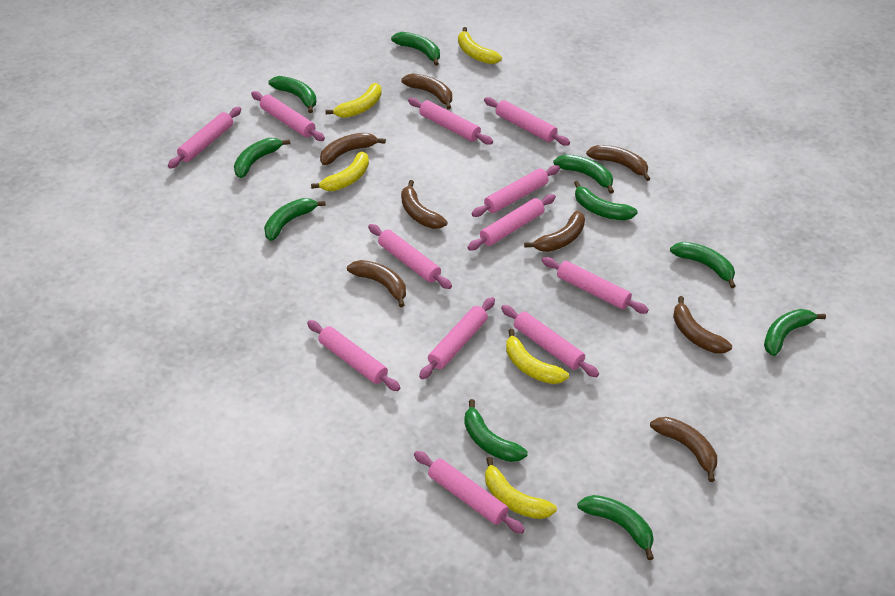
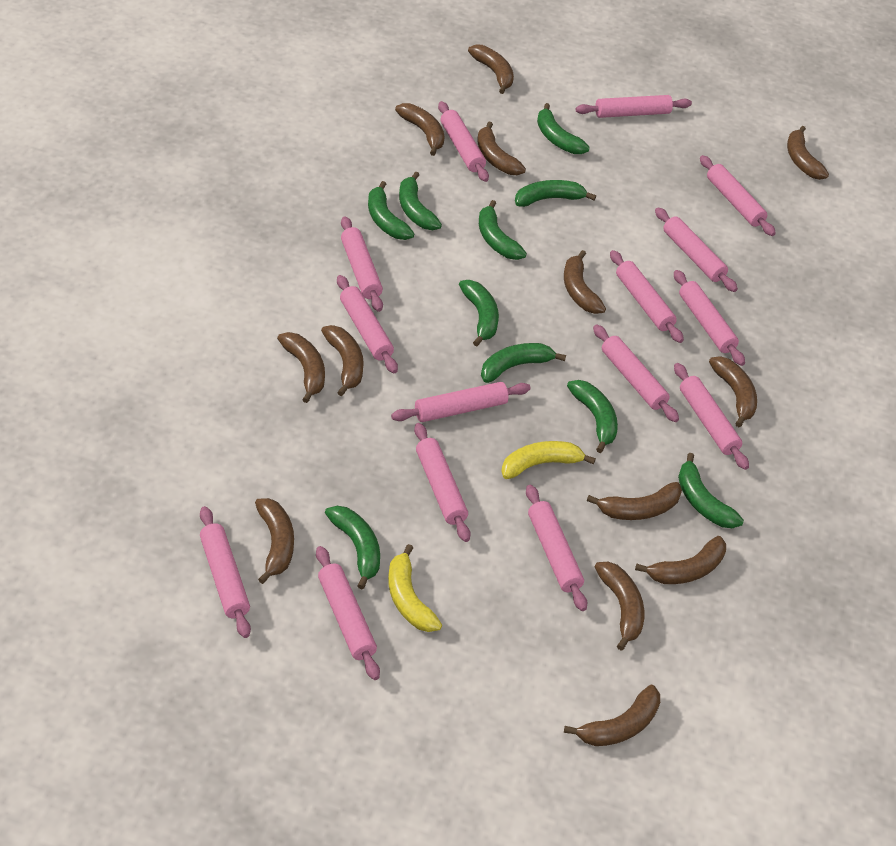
brown banana: [320,133,386,165] [347,260,406,308] [401,73,452,110] [401,180,447,229] [524,211,585,252] [586,145,651,181] [650,417,717,482] [673,296,732,354] = 8 -> [255,498,294,584] [277,332,325,403] [321,325,364,396] [395,103,445,156] [468,45,514,94] [477,122,526,175] [564,250,606,314] [564,685,660,746] [587,482,682,520] [594,562,644,651] [635,536,726,584] [709,356,757,427] [787,126,829,180] = 13
pink rolling pin: [168,107,241,169] [251,91,325,141] [307,320,400,391] [368,224,452,289] [408,98,493,145] [414,451,525,534] [419,297,495,379] [467,194,556,251] [471,165,560,217] [484,97,570,146] [501,305,599,377] [542,257,649,314] = 12 -> [200,506,251,638] [316,546,380,680] [337,275,398,373] [341,216,383,312] [391,382,531,422] [414,423,471,542] [438,101,489,182] [526,485,587,611] [576,95,692,118] [593,325,679,422] [610,250,684,343] [655,208,738,292] [674,270,745,366] [674,363,749,470] [700,155,776,236] = 15
yellow banana: [311,151,369,191] [325,83,382,118] [458,27,502,64] [485,457,557,519] [506,329,569,384] = 5 -> [388,544,442,632] [501,441,596,479] = 2

